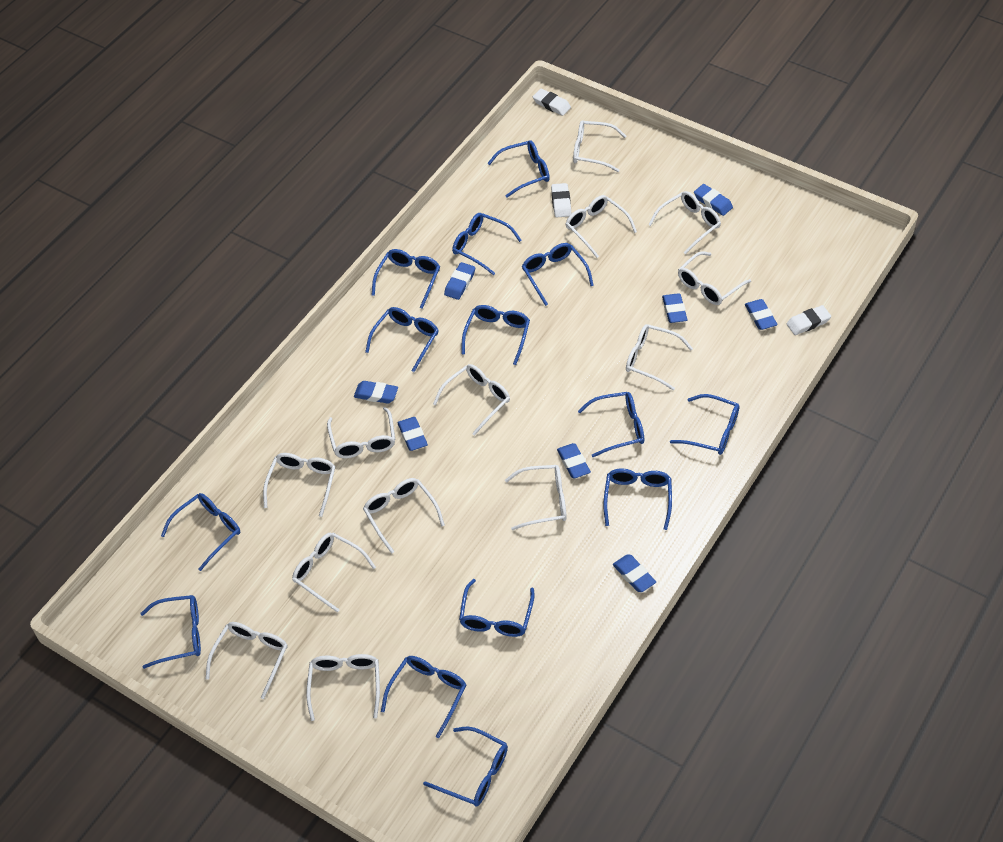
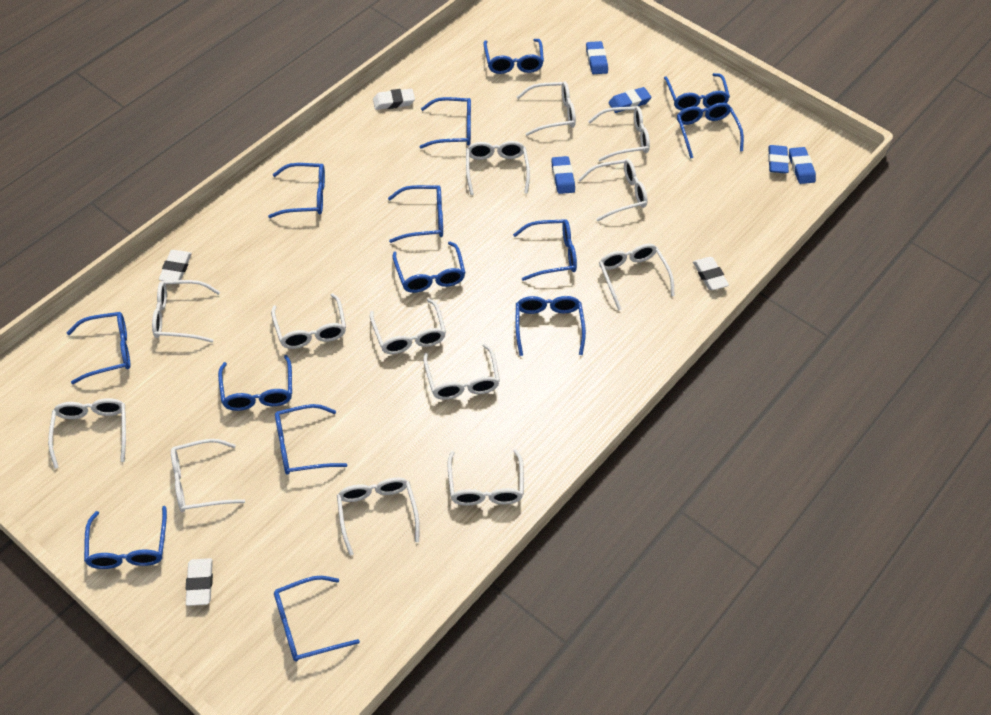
blue eraser: [354,381,398,404] [397,417,428,451] [444,262,475,300] [557,443,591,478] [613,555,656,592] [662,293,688,323] [694,184,733,216] [745,299,778,330] = 8 -> [552,156,575,194] [586,41,608,74] [608,87,651,113] [768,145,789,174] [789,147,816,184] = 5
white eraser: [533,89,571,116] [551,183,571,218] [787,305,831,335] = 3 -> [159,250,192,281] [186,558,213,606] [373,89,415,110] [693,257,729,290] = 4

